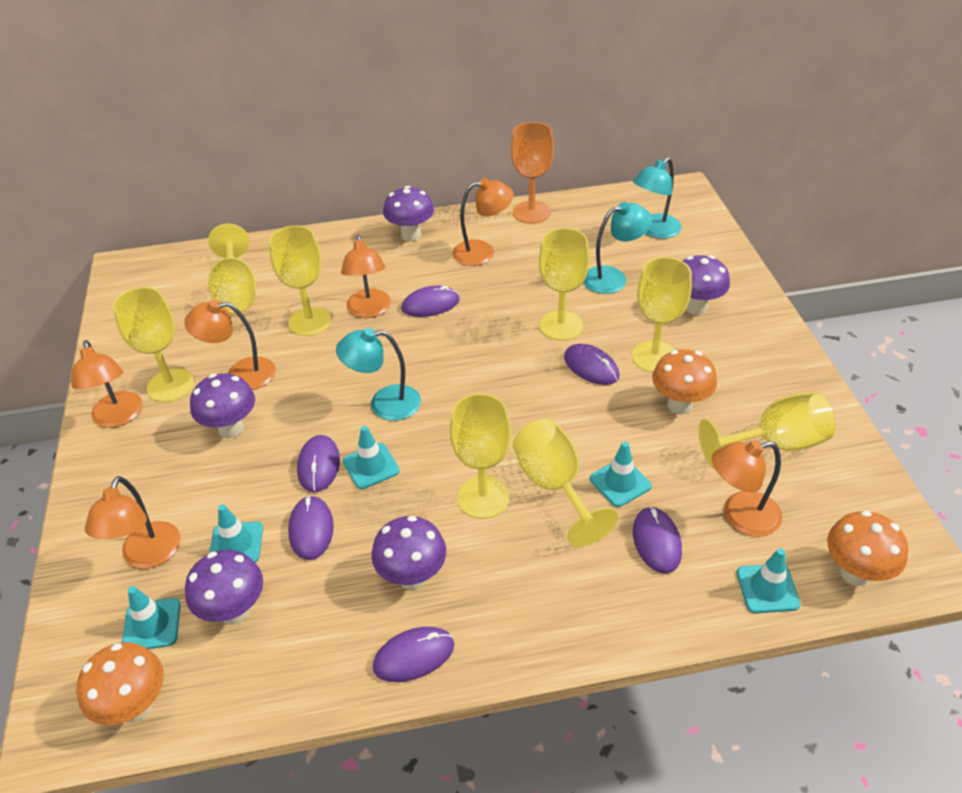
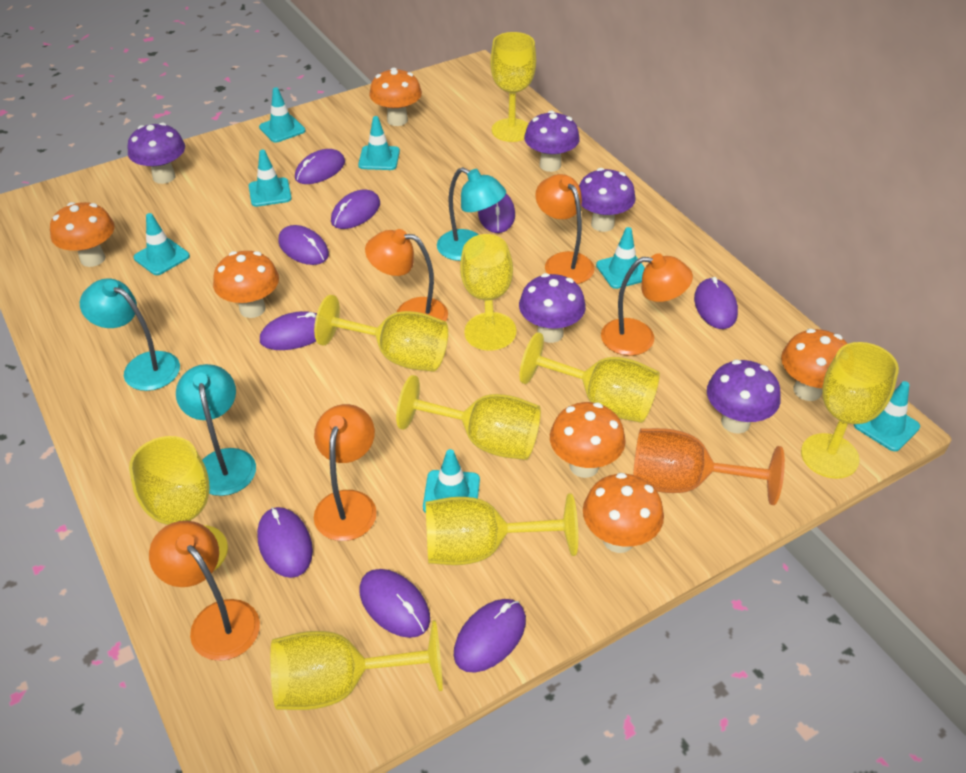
orange lamp: [71,340,142,428] [85,476,181,569] [184,300,276,390] [341,234,391,318] [452,178,514,266] [712,440,782,537] = 6 -> [149,521,260,661] [314,404,377,541] [365,229,448,322] [535,174,595,284] [601,253,693,356] = 5
orange mushroom: [76,642,164,725] [652,349,717,414] [827,510,908,586] = 3 -> [50,202,114,267] [213,251,279,318] [369,68,422,126] [550,402,626,478] [583,473,664,553] [781,329,848,401] = 6
purple mouse: [288,495,334,560] [297,435,340,492] [373,627,454,682] [401,286,460,317] [564,344,619,385] [633,506,682,574] = 6 -> [257,507,313,578] [260,311,317,350] [278,225,329,265] [295,149,345,184] [331,189,380,229] [360,569,430,638] [454,599,526,673] [478,194,515,233] [694,277,738,329] = 9
turquoise traffic cone: [122,586,181,649] [209,504,263,563] [343,426,400,489] [590,442,652,507] [737,548,801,613] = 5 -> [134,213,190,275] [249,150,292,207] [259,87,305,143] [358,116,400,170] [423,449,480,513] [596,227,645,289] [854,381,920,451] = 7
yellow goblet: [113,287,194,402] [208,224,256,314] [269,225,331,336] [450,393,511,519] [513,419,618,547] [539,228,590,341] [632,257,692,372] [699,392,835,470] = 8 -> [129,436,228,571] [270,620,443,710] [314,295,448,372] [396,375,541,460] [426,493,578,565] [460,234,516,351] [490,32,536,142] [520,332,660,423] [801,342,899,479] = 9

